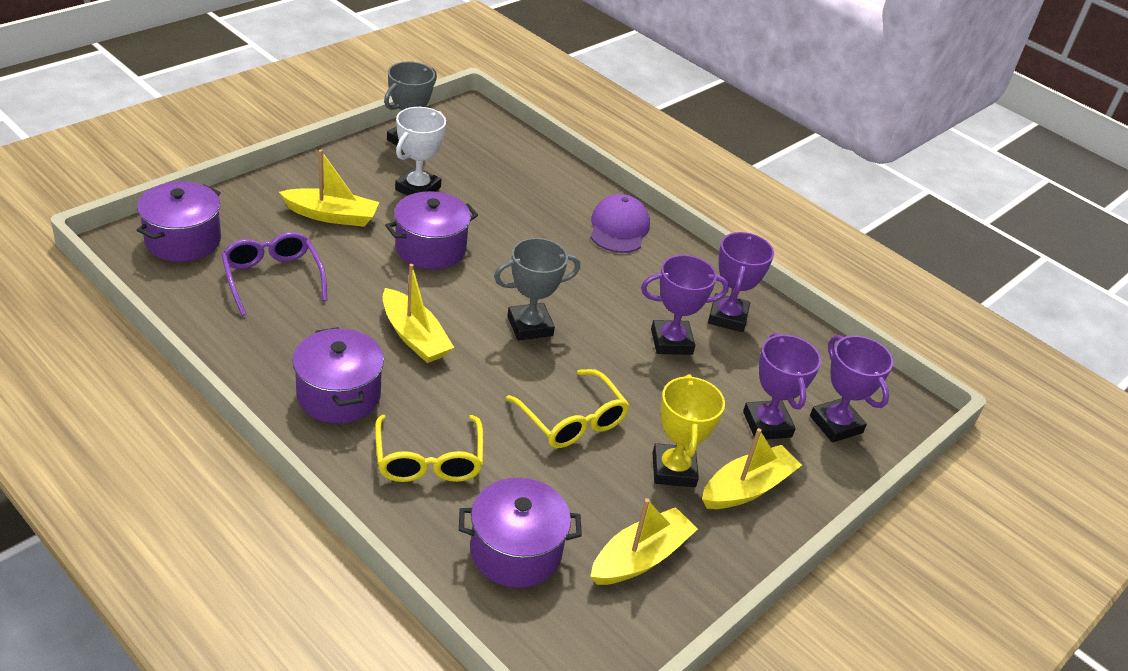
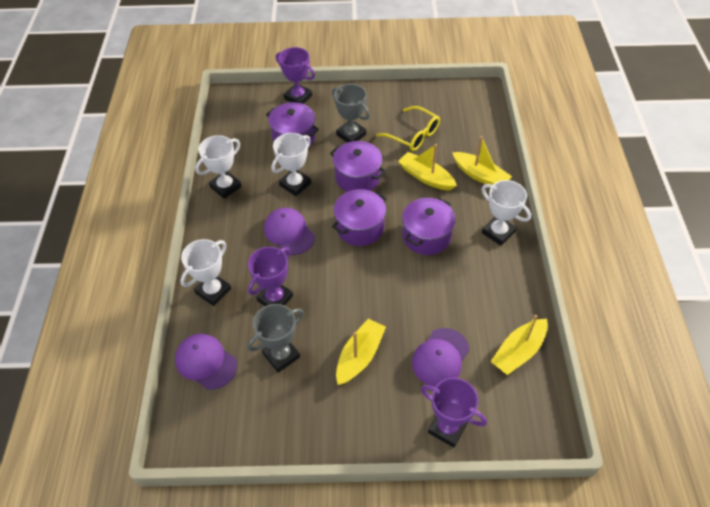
purple cap: [590,194,650,253] = 1 -> [175,334,237,390] [264,208,315,255] [412,328,469,386] = 3
purple glasses: [221,232,327,316] = 1 -> none = 0
purple trophy: [641,255,729,355] [708,232,774,332] [743,333,821,439] [810,335,894,443] = 4 -> [248,247,293,306] [276,47,315,104] [421,378,487,447] = 3
white trophy: [395,107,446,196] = 1 -> [180,239,231,306] [195,135,242,199] [271,133,311,196] [482,180,531,246] = 4
yellow glasses: [375,415,483,482] [506,369,629,448] = 2 -> [376,106,440,151] = 1
yellow trophy: [653,374,725,487] = 1 -> none = 0

